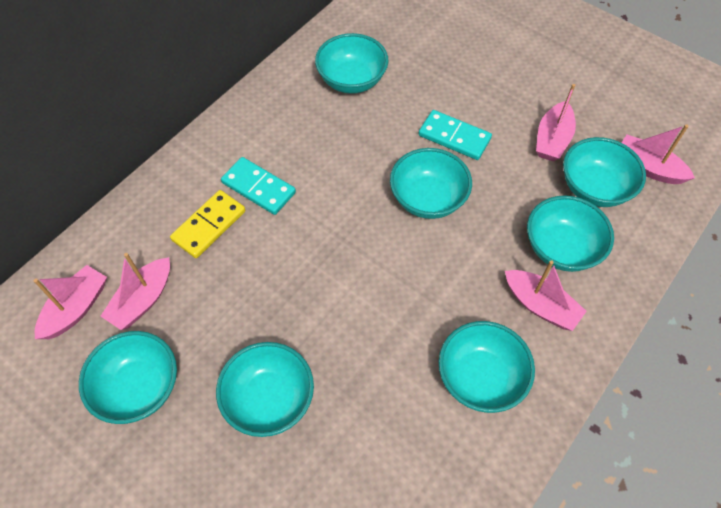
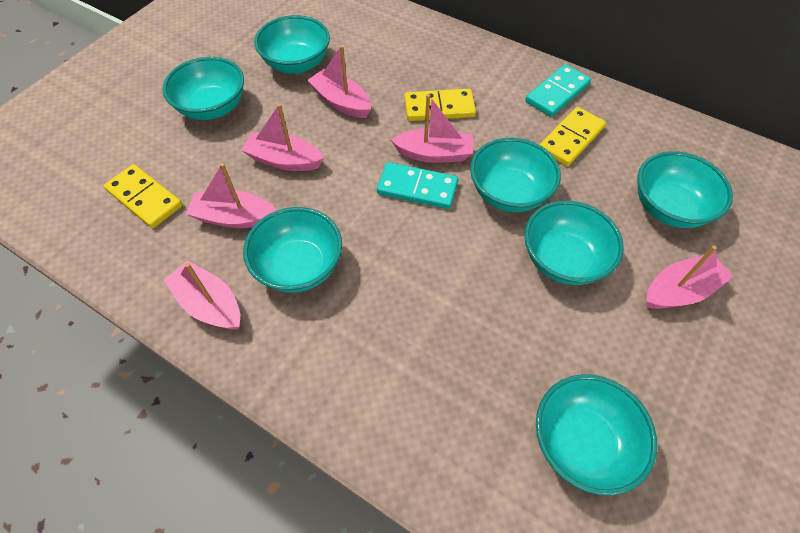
pink boat: [34,265,107,339] [100,253,170,330] [505,260,587,331] [536,84,576,161] [622,124,695,184] = 5 -> [163,260,240,330] [186,163,277,228] [241,103,324,171] [307,45,371,118] [391,94,473,163] [646,245,733,309] = 6
yellow domino: [170,190,245,258] = 1 -> [104,164,182,228] [404,89,476,121] [540,107,606,166] = 3

